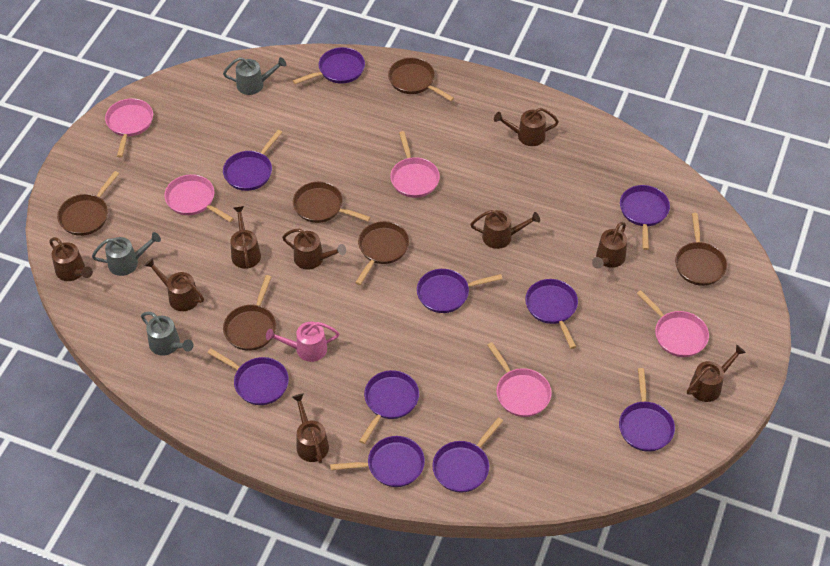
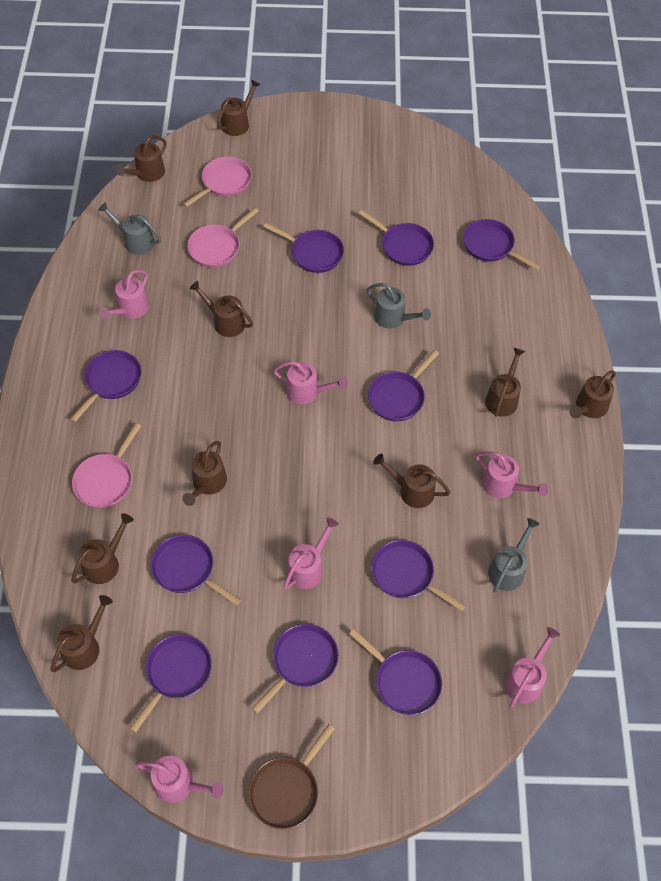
brown pan: [57,171,119,236] [223,275,276,351] [293,182,371,223] [355,221,409,285] [388,58,454,101] [675,213,727,286] = 6 -> [248,724,335,829] = 1
pink pan: [105,98,153,158] [164,174,234,222] [390,131,440,198] [487,342,552,417] [637,290,709,357] = 5 -> [72,423,141,508] [183,157,252,207] [187,208,259,267] = 3
pink watering can: [266,322,339,362] = 1 -> [99,270,149,320] [135,756,224,803] [273,361,348,404] [283,517,339,589] [475,451,548,498] [504,627,560,708] = 6

